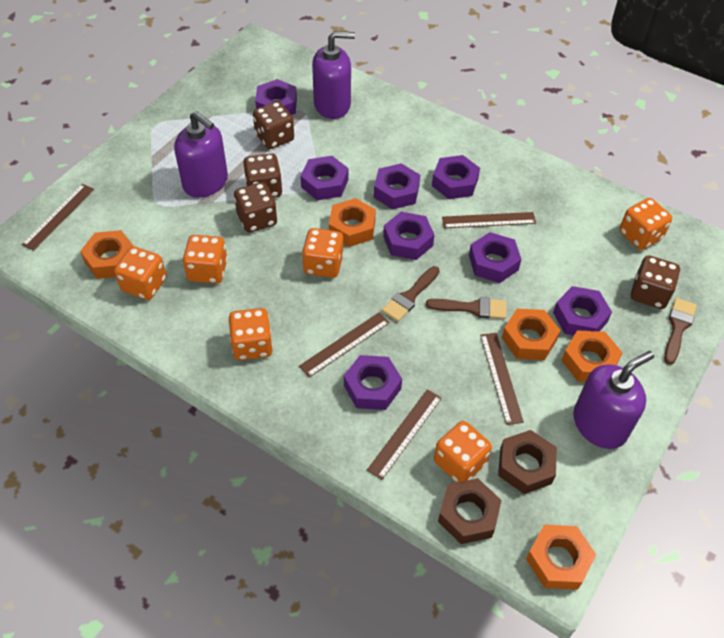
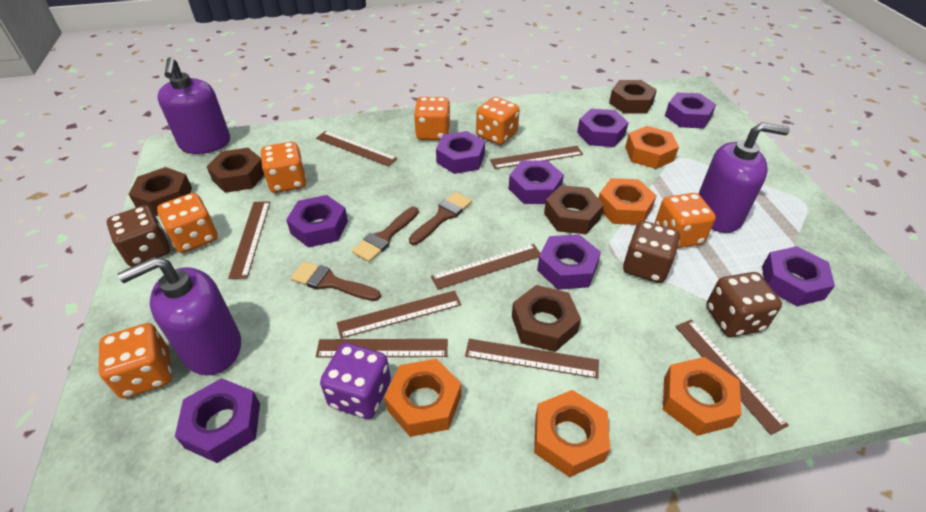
brown dice: [234,182,277,233] [243,153,282,198] [253,101,294,149] [631,255,680,309] = 4 -> [107,205,170,267] [623,221,680,283] [707,272,782,337] = 3
brown nut: [438,478,502,544] [498,430,557,494] = 2 -> [129,167,192,216] [207,148,264,193] [512,285,581,352] [544,185,604,234] [609,80,657,114] = 5
brown ruler: [21,184,94,251] [299,312,390,378] [367,389,442,480] [442,212,536,228] [480,333,524,425] = 5 -> [228,201,270,279] [316,131,397,166] [316,339,448,358] [337,290,461,338] [431,244,541,290] [465,339,599,379] [490,146,583,169] [675,319,789,435] = 8
purple dice: none = 0 -> [320,343,391,419] = 1

